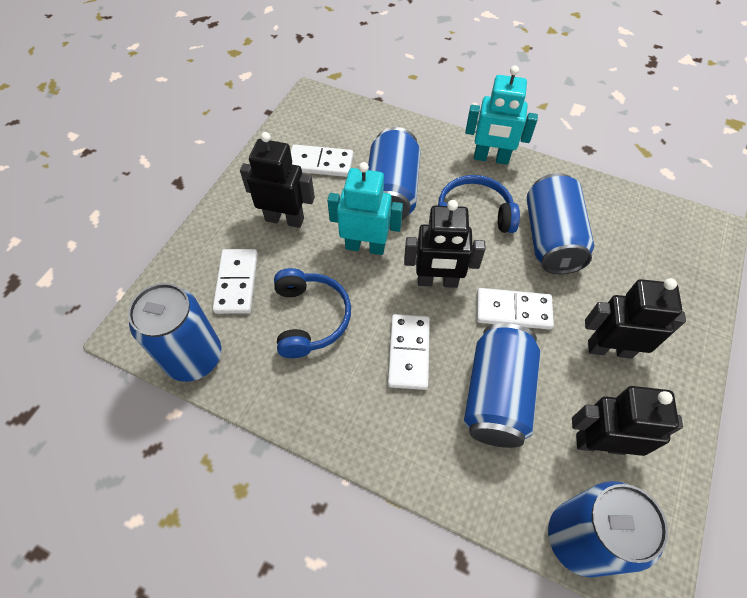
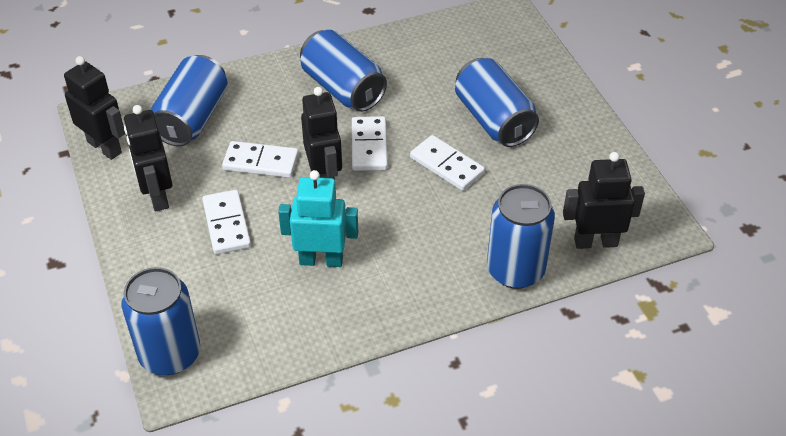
blue headphones: [274,268,351,358] [438,175,520,233] = 2 -> none = 0
turquoise robot: [327,162,403,255] [465,65,538,165] = 2 -> [278,170,358,267] = 1

